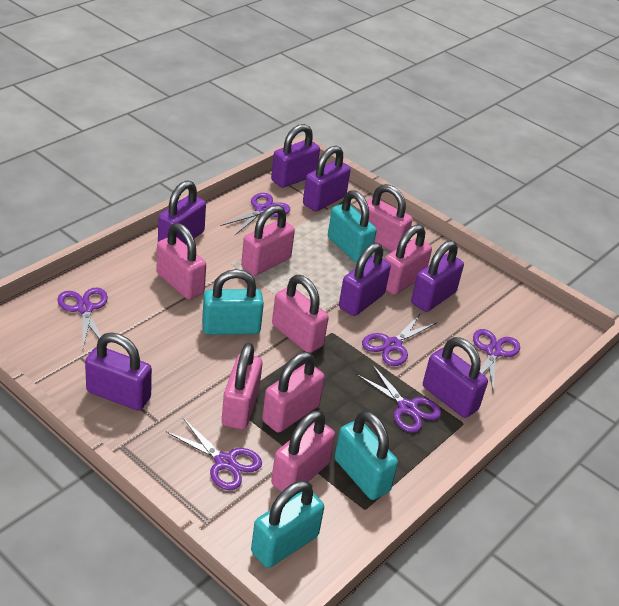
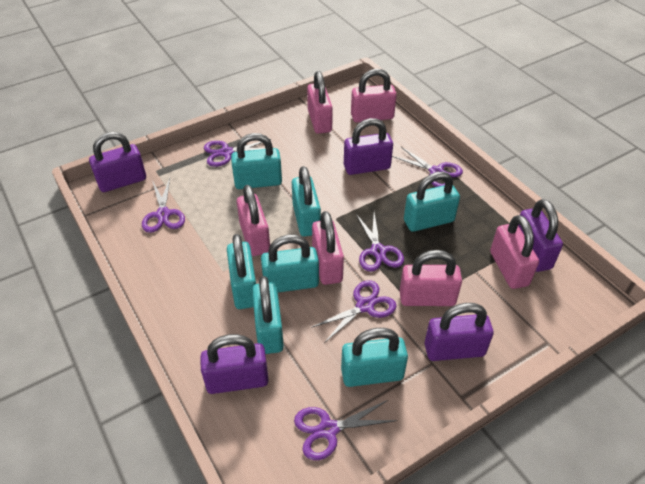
pink padlock: [157,223,206,300] [222,343,263,430] [241,205,295,276] [262,352,325,432] [271,410,335,492] [272,275,329,353] [360,184,413,252] [385,224,432,295] = 8 -> [237,185,270,256] [307,71,333,134] [312,211,344,285] [351,69,397,122] [400,250,462,306] [490,215,539,289] = 6
purple padlock: [85,333,152,411] [158,180,206,245] [271,124,320,188] [303,146,351,212] [339,243,391,316] [411,240,464,312] [423,337,488,418] = 7 -> [89,132,146,192] [200,334,269,394] [344,118,393,175] [425,303,494,361] [518,199,563,272] = 5
turquoise padlock: [202,269,264,335] [251,481,324,568] [328,190,377,263] [335,411,398,500] = 4 -> [227,234,256,309] [231,133,282,189] [252,276,284,354] [261,235,319,292] [292,166,321,237] [341,328,408,387] [404,172,460,232] = 7

